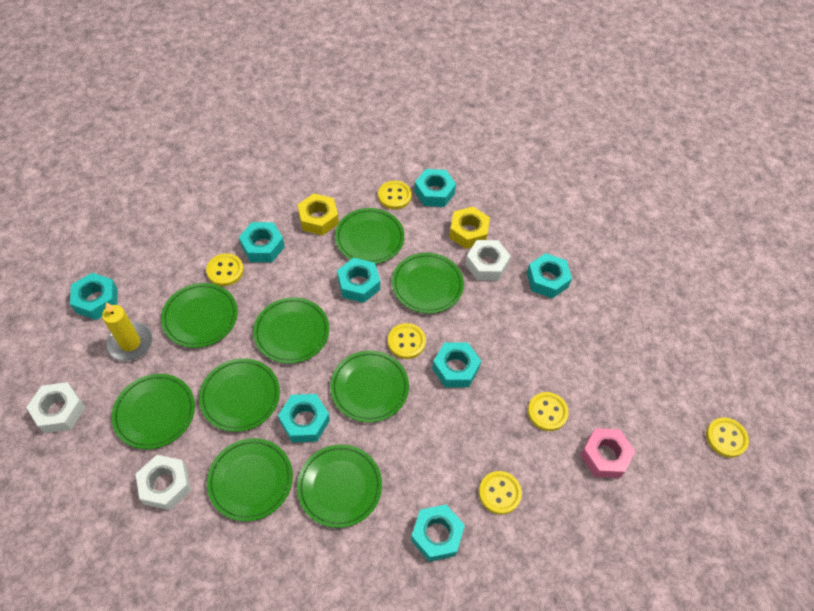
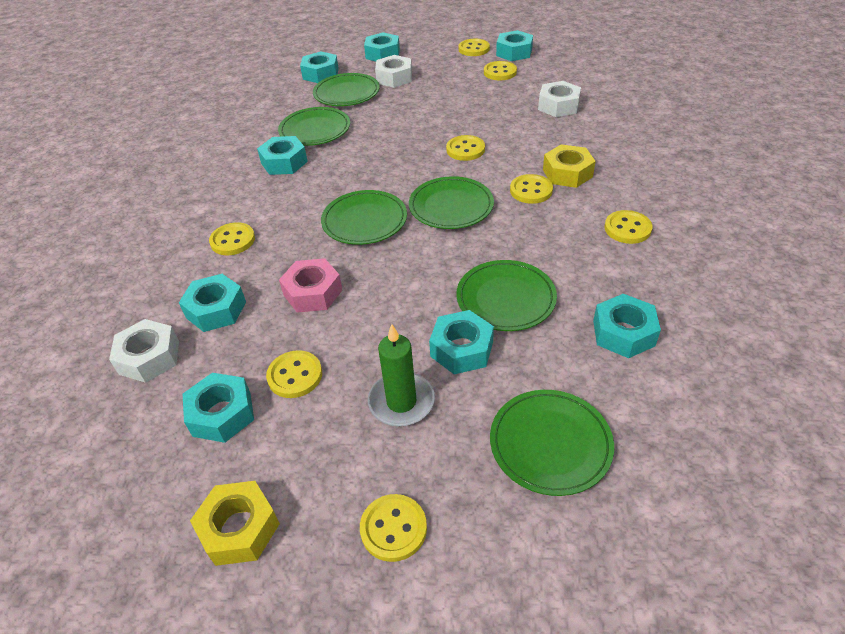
green candle: none = 0 -> [368,324,435,426] = 1
green plate: [112,374,195,449] [161,283,238,348] [199,358,280,432] [207,438,293,521] [253,297,329,364] [297,444,382,528] [330,351,409,423] [335,208,404,264] [392,253,464,314] = 9 -> [278,107,350,146] [313,73,380,106] [321,190,407,245] [409,176,494,229] [456,260,557,331] [490,390,614,496] = 6
yellow button: [206,253,244,286] [378,181,412,209] [388,323,426,359] [479,471,522,515] [528,392,569,431] [706,418,749,458] = 6 -> [209,222,255,255] [266,350,322,398] [360,494,427,562] [446,135,485,161] [458,39,490,56] [484,61,517,80] [510,174,553,204] [604,210,653,244] = 8
yellow candle: [102,302,153,361] = 1 -> none = 0

